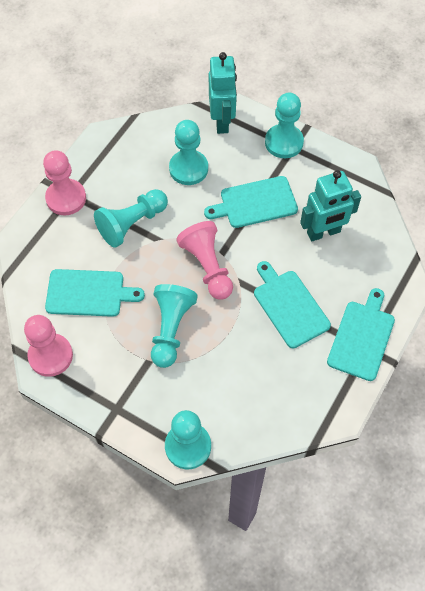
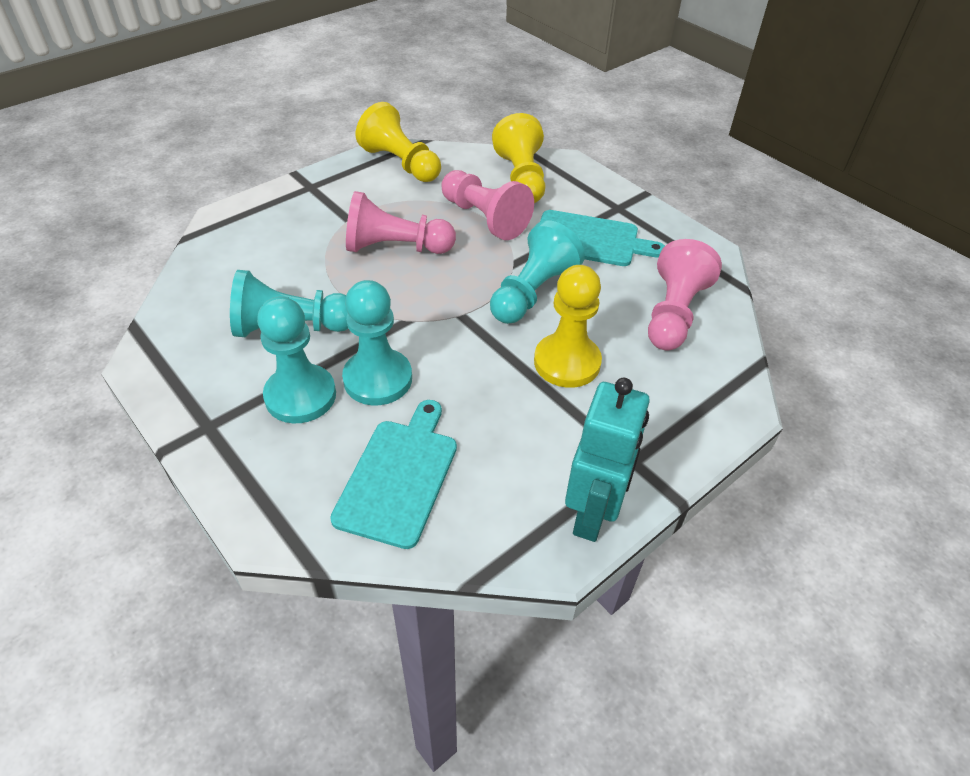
turquoise cutting board: [45,269,145,317] [204,176,298,228] [254,261,331,348] [327,288,395,381] = 4 -> [330,400,457,549] [540,210,665,266] = 2
turquoise pawn: [94,189,168,248] [151,284,198,368] [165,410,211,469] [169,120,208,185] [265,93,304,158] = 5 -> [230,270,349,337] [257,296,336,423] [342,280,412,405] [490,220,585,324] = 4
turquoise robot: [209,52,237,134] [300,170,361,241] = 2 -> [565,378,650,542] = 1
yellow pawn: none = 0 -> [356,102,441,182] [492,113,545,203] [534,265,602,388] = 3

